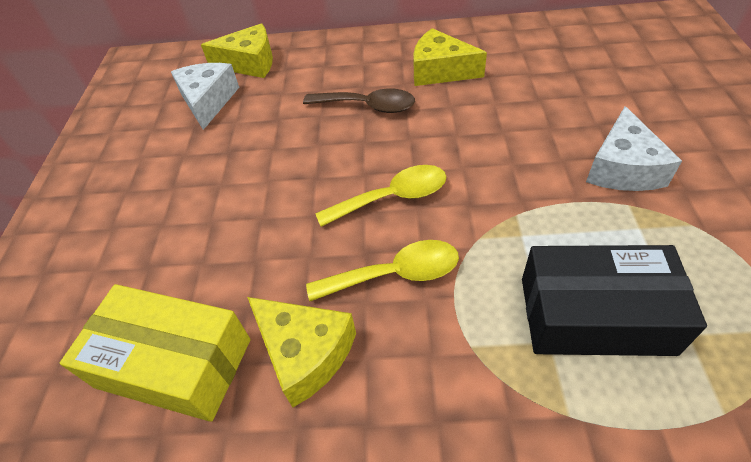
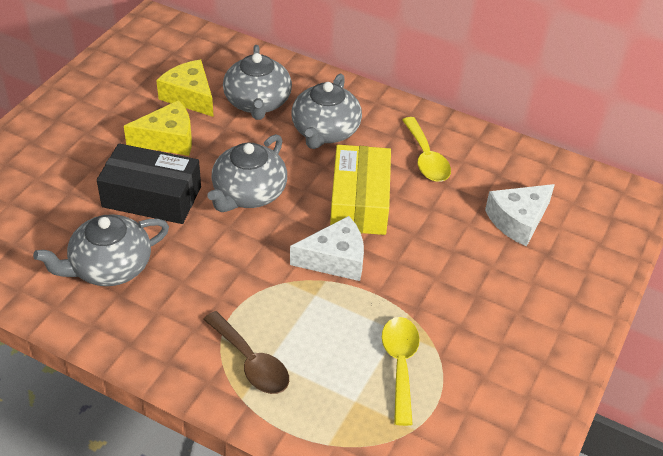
grey teapot: none = 0 -> [33,214,169,286] [207,134,287,212] [223,45,292,120] [291,74,362,149] = 4
yellow cheese: [201,23,273,78] [247,297,356,407] [413,28,487,86] = 3 -> [124,100,192,156] [156,60,214,117] = 2

